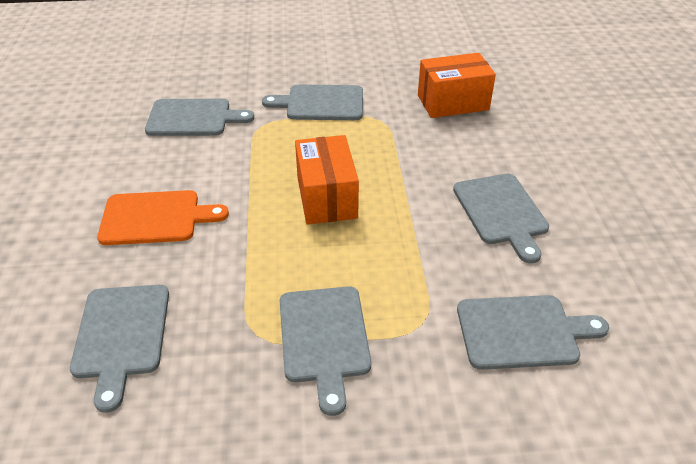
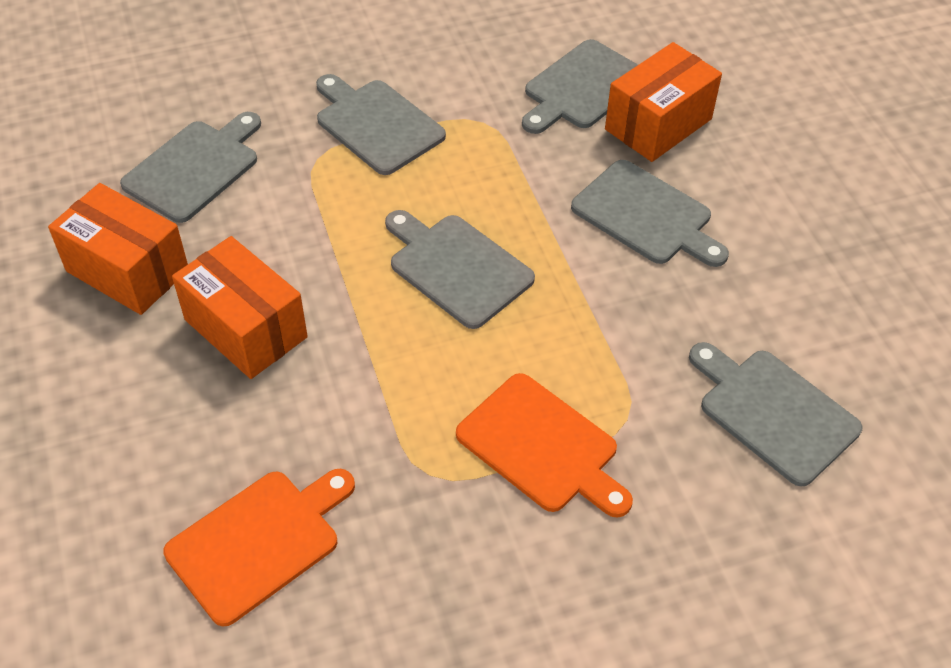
orange box: [295,135,359,225] [418,53,496,118] = 2 -> [48,183,188,315] [172,236,308,379] [605,42,722,162] = 3
orange cutting board: [97,190,229,245] = 1 -> [163,469,355,626] [456,373,633,518] = 2

